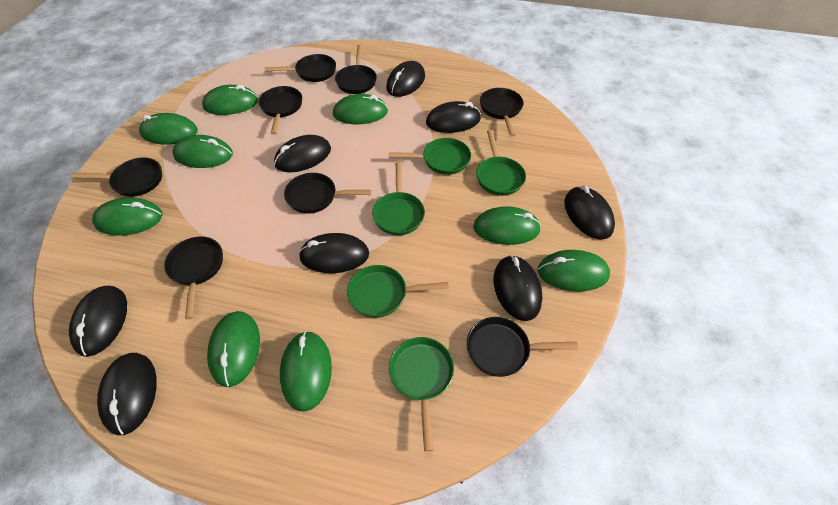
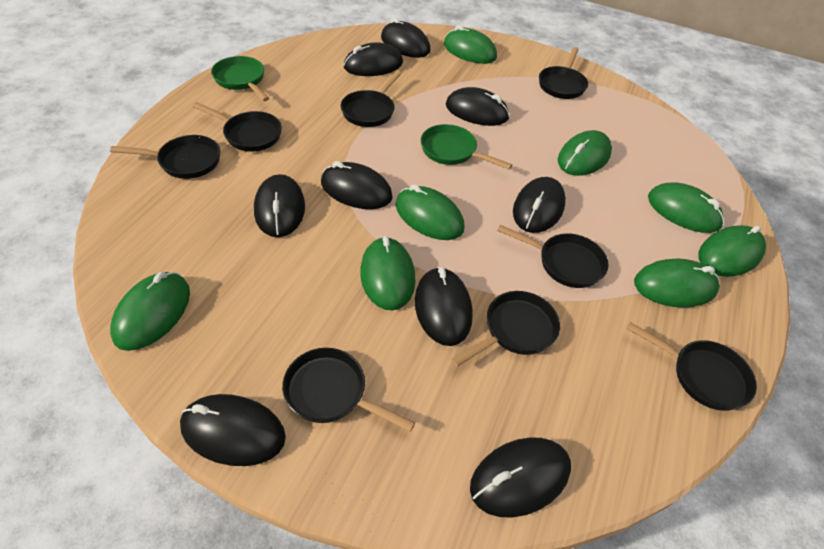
black mouse: [69,286,127,357] [97,353,157,435] [274,135,331,172] [299,233,369,273] [386,61,425,97] [426,101,481,133] [494,255,542,321] [564,186,615,239] = 8 -> [180,394,286,466] [254,174,305,237] [321,161,393,209] [343,42,403,76] [381,18,431,58] [415,267,473,346] [446,87,510,126] [470,437,571,518] [513,177,566,233] = 9
green mouse: [92,198,162,236] [139,113,198,145] [172,135,233,168] [202,85,258,115] [207,311,260,387] [280,331,332,412] [333,94,388,124] [473,206,541,245] [538,250,610,292] = 9 -> [110,272,190,351] [360,236,416,310] [396,184,464,240] [444,25,497,64] [558,130,612,176] [634,259,720,308] [648,182,724,233] [699,225,766,277] = 8
green pan: [347,265,449,318] [372,162,425,235] [389,138,471,175] [389,337,454,452] [476,130,526,196] = 5 -> [211,56,269,101] [421,124,512,169] = 2

